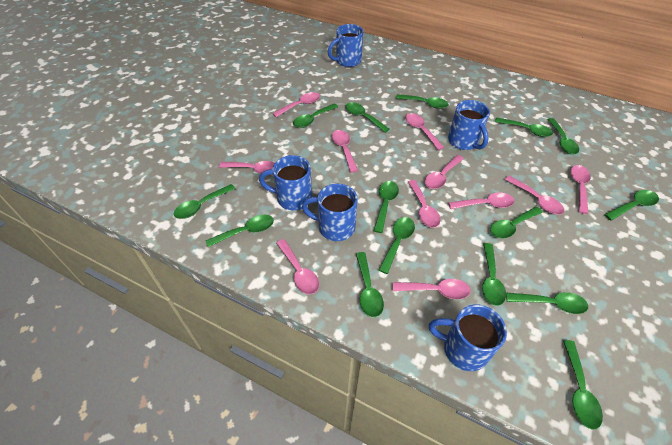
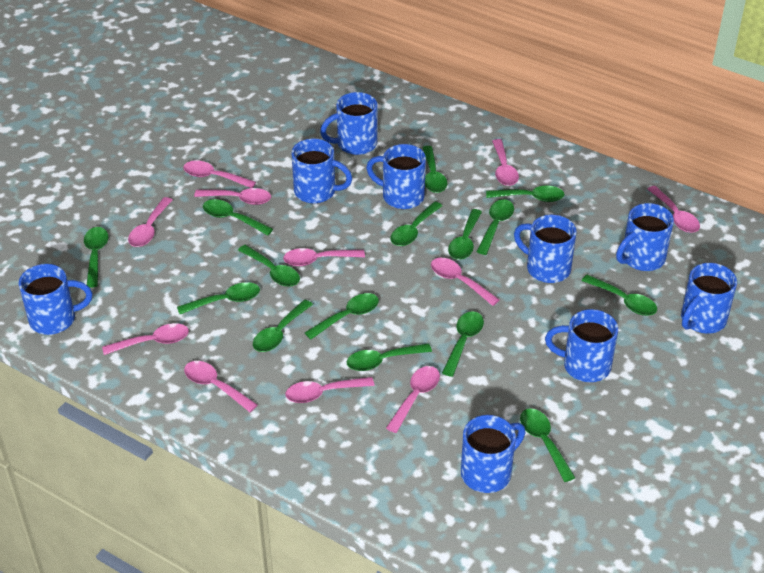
blue mug: [259,155,312,210] [302,184,358,241] [328,24,363,67] [429,304,507,371] [448,100,490,150] = 5 -> [19,264,92,335] [292,139,352,203] [320,92,377,155] [366,144,426,209] [461,415,526,493] [514,215,577,283] [545,309,618,382] [616,203,674,271] [681,263,737,334] = 9

